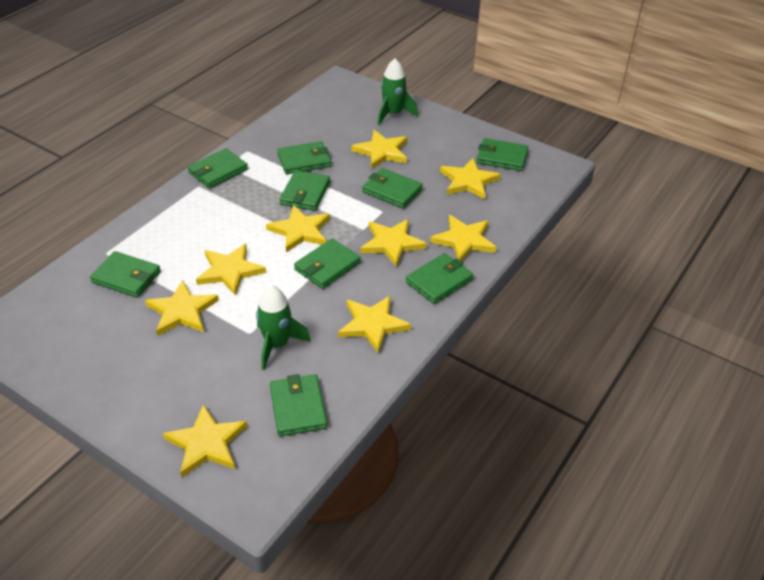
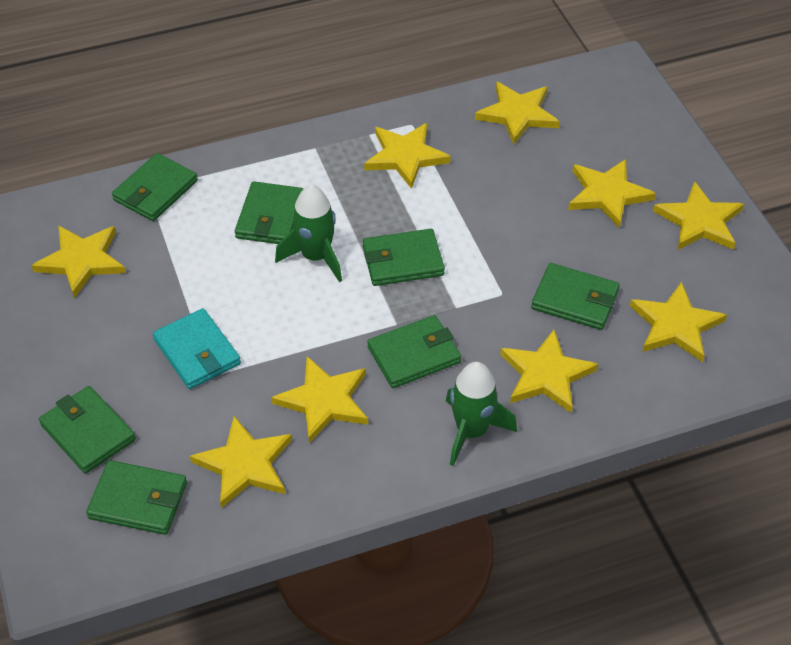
green wallet: [90,251,161,298] [188,148,248,188] [270,374,327,436] [277,141,331,174] [279,170,330,211] [294,239,361,289] [362,168,423,208] [406,253,473,304] [476,138,529,171] = 9 -> [39,386,136,474] [86,460,187,535] [112,153,198,221] [235,181,303,244] [363,229,445,286] [367,315,461,388] [531,263,620,330] = 7
turquoise wallet: none = 0 -> [153,308,241,389] = 1

